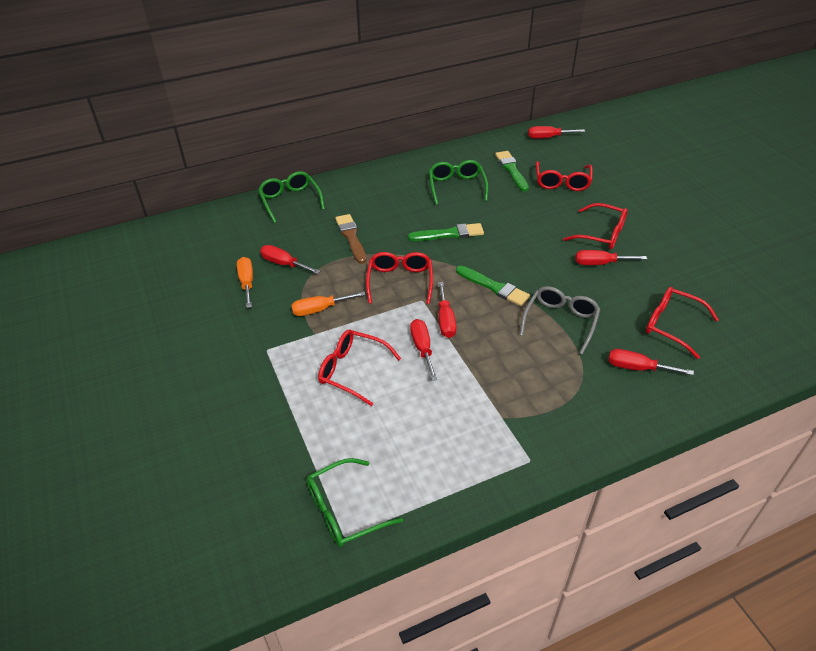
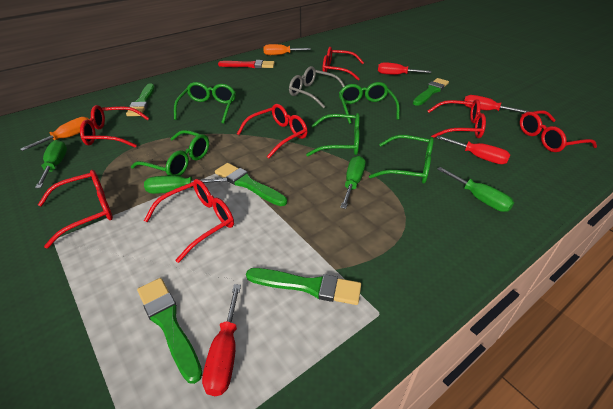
brown brush: [335,214,367,264] = 1 -> none = 0
green brush: [408,223,484,241] [456,266,530,306] [495,151,529,192] = 3 -> [126,83,155,116] [137,278,203,384] [215,163,287,206] [246,268,361,305] [413,78,449,106] = 5
green glasses: [258,171,325,223] [307,458,403,547] [429,160,488,205] = 3 -> [131,130,209,176] [174,82,236,124] [306,113,360,156] [339,82,400,124] [369,135,434,184] = 5
green screwdriver: none = 0 -> [35,140,67,188] [144,175,227,194] [340,156,366,209] [437,167,514,212] = 4
red brush: none = 0 -> [218,60,275,68] = 1
red glasses: [318,330,401,406] [366,252,433,304] [536,161,593,191] [563,203,628,250] [646,287,719,359] = 5 -> [38,170,113,248] [80,105,149,148] [144,179,234,263] [237,104,307,158] [322,47,364,80] [428,99,486,138] [520,110,597,152] = 7
red screwdriver: [260,245,320,274] [410,319,437,381] [438,282,456,338] [528,126,585,139] [575,250,647,265] [608,349,694,375] = 6 -> [202,284,241,396] [378,62,431,75] [436,136,510,164] [464,95,529,113] = 4

